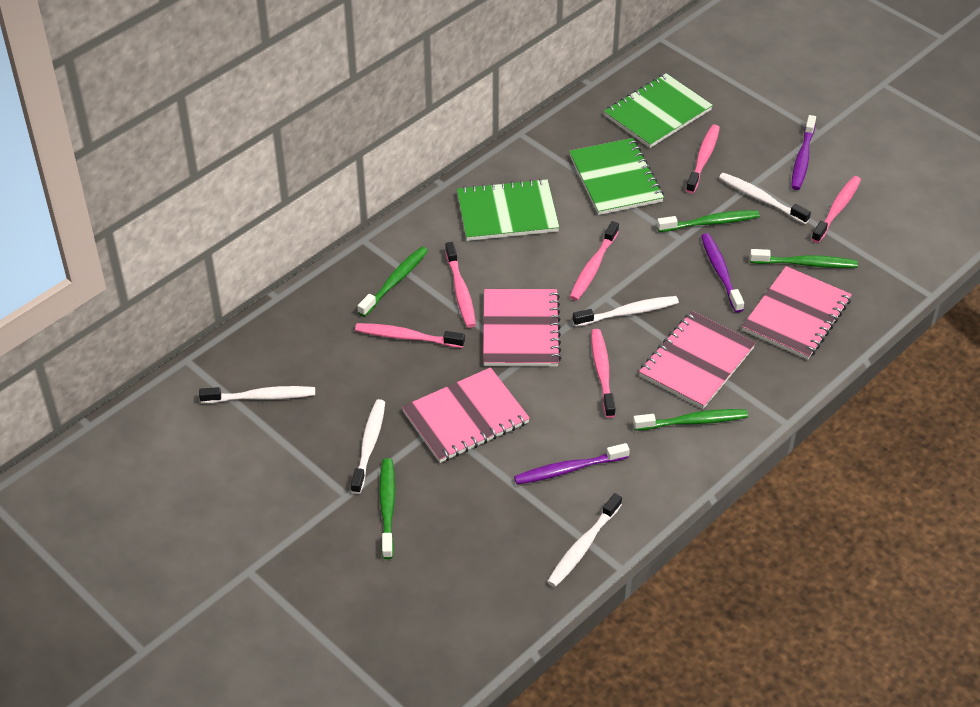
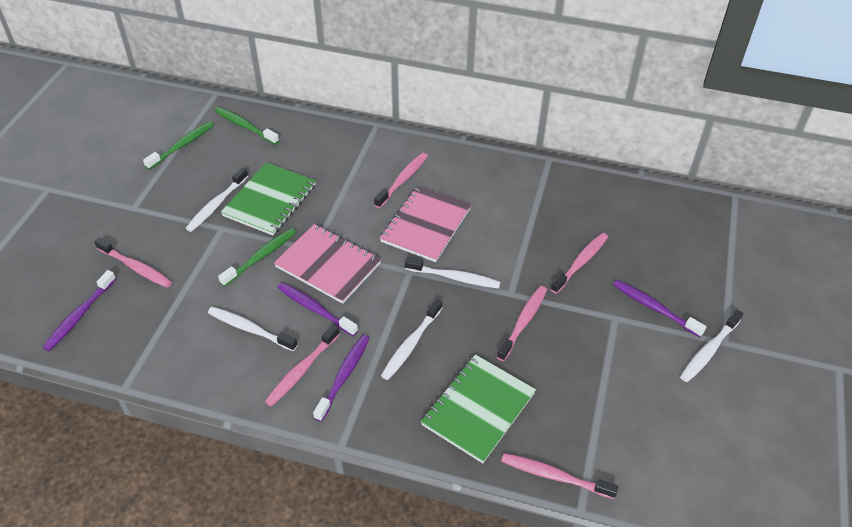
green notebook: [457,179,559,241] [569,138,664,215] [604,73,713,148] = 3 -> [221,162,316,235] [421,354,536,463] = 2
green toothbrush: [358,247,428,317] [379,458,395,559] [633,409,748,431] [657,210,760,232] [750,249,858,268] = 5 -> [143,121,214,170] [215,107,279,145] [218,228,297,287] = 3
pink notebook: [402,367,530,463] [483,289,561,367] [639,311,756,409] [742,266,852,359] = 4 -> [274,224,382,304] [380,186,471,262] = 2
purple toothbrush: [514,443,630,484] [701,233,744,313] [791,115,816,190] = 3 -> [42,270,116,351] [277,282,358,336] [313,335,370,422] [613,280,707,337] = 4

